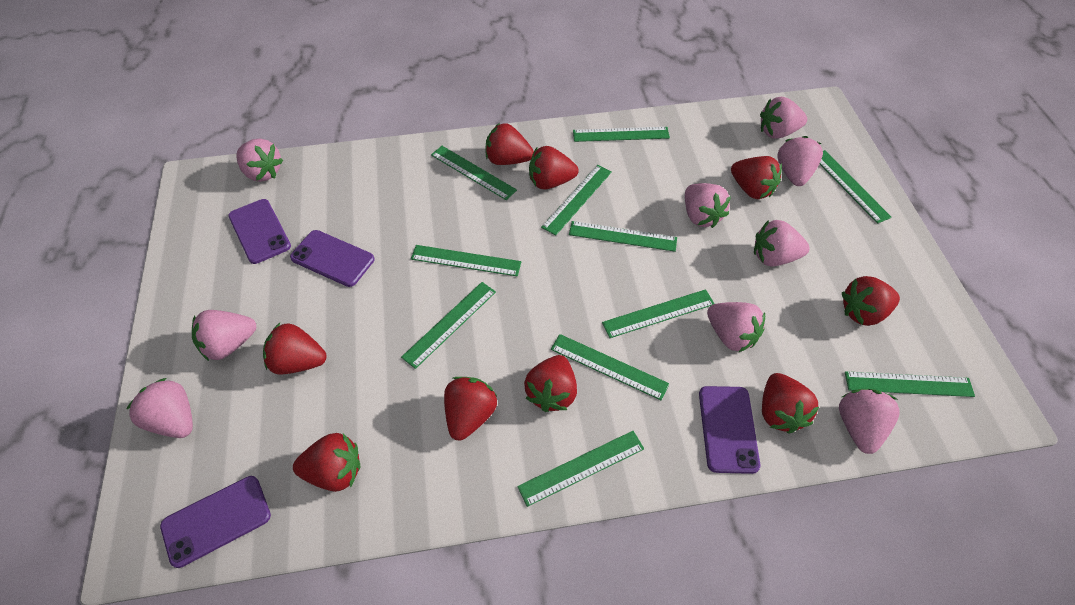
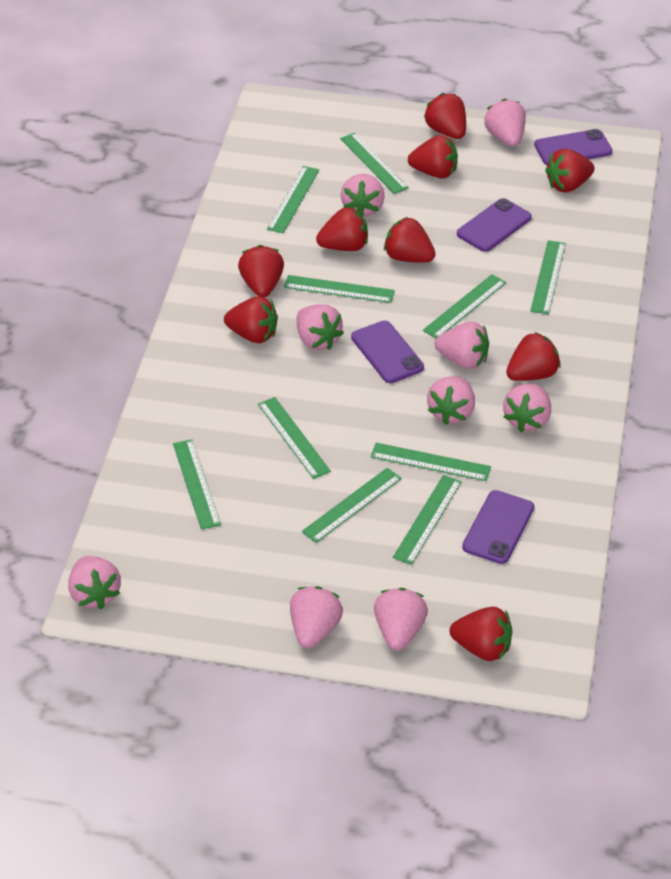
green ruler: [401,282,496,369] [411,245,521,276] [431,146,517,200] [517,431,644,507] [541,165,612,235] [551,334,669,400] [569,221,677,252] [573,127,670,142] [602,289,715,338] [820,150,892,224] [845,371,975,397] = 11 -> [173,439,221,530] [258,397,331,479] [267,166,319,233] [284,275,395,303] [302,468,402,543] [340,133,409,194] [371,443,491,481] [393,475,462,565] [423,274,506,338] [530,240,566,314] = 10

